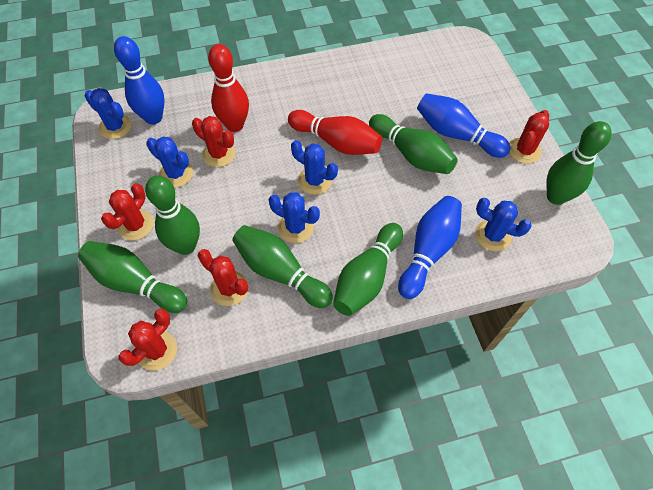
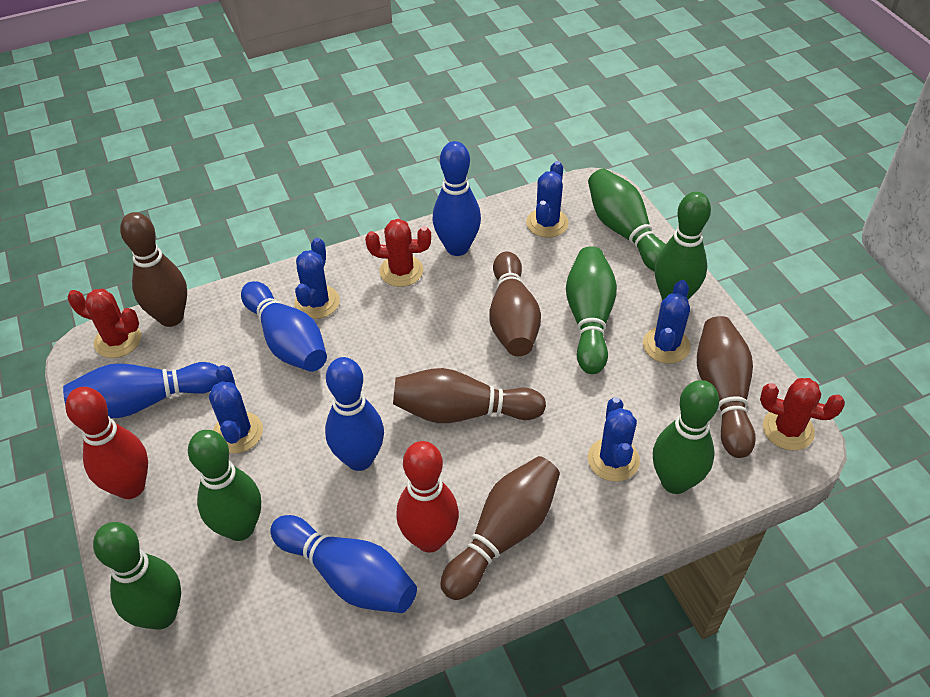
blue bowling pin: [114,36,165,125] [398,196,462,299] [417,93,511,158] = 3 -> [63,362,218,418] [241,281,327,372] [270,515,417,613] [325,357,384,471] [432,141,481,256] = 5
brown bowling pin: none = 0 -> [120,212,187,327] [393,368,546,423] [440,456,560,600] [489,251,541,356] [697,316,756,458] = 5
red cactus: [101,183,154,240] [119,309,177,371] [192,116,236,167] [198,249,249,306] [509,110,549,164] = 5 -> [68,289,141,358] [365,219,431,287] [760,378,845,450] = 3

